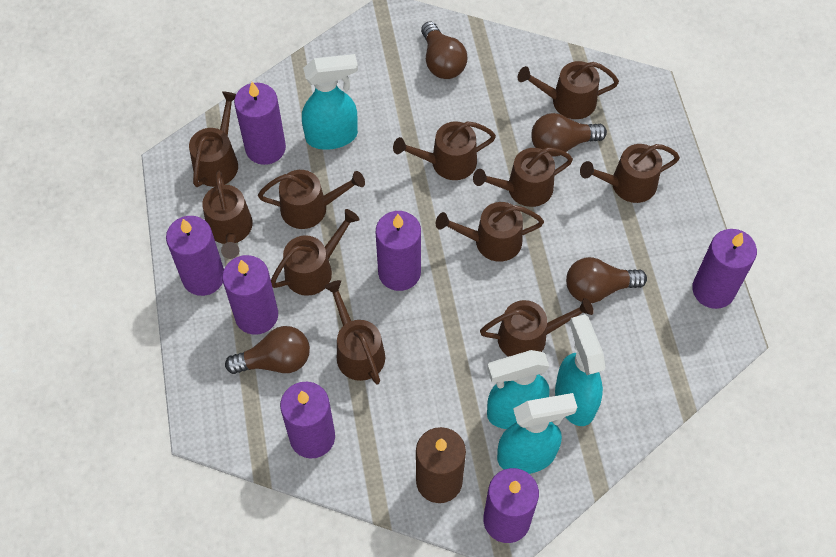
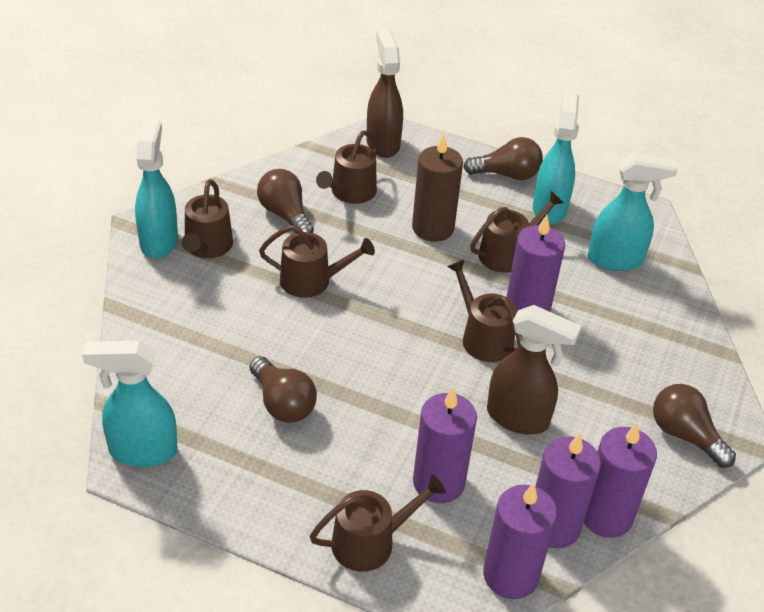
brown spray bottle: none = 0 -> [366,30,403,158] [487,305,581,435] = 2
brown watering can: [189,91,238,187] [202,171,253,259] [258,170,365,229] [271,209,359,296] [324,280,385,385] [393,121,496,180] [436,202,544,262] [473,147,573,207] [480,298,594,357] [518,61,619,119] [580,144,680,203] = 11 -> [182,179,233,258] [259,225,375,298] [310,475,446,572] [316,131,378,204] [447,259,521,362] [470,191,564,273] = 6
purple candle: [166,216,224,296] [222,255,278,335] [234,82,286,165] [280,382,335,458] [376,211,421,291] [483,468,539,543] [692,229,757,309] = 7 -> [413,388,477,503] [483,483,557,599] [507,215,565,312] [535,433,601,549] [584,422,657,538] = 5

